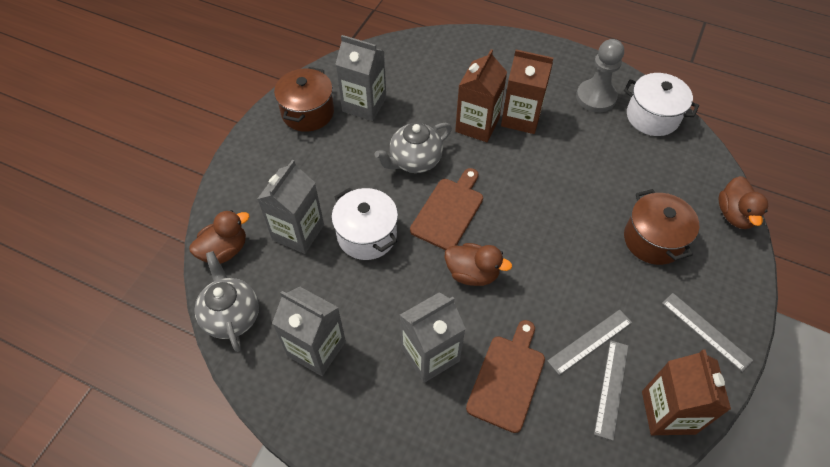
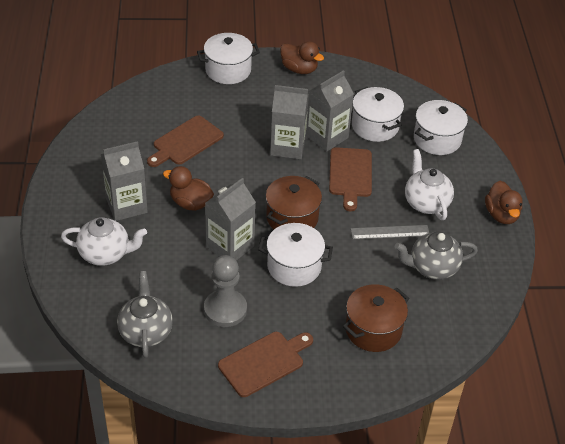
brown carton: [455,49,507,142] [501,50,553,134] [642,349,731,435] = 3 -> none = 0
brown cutting board: [410,168,483,250] [466,320,545,433] = 2 -> [147,116,224,167] [218,332,313,397] [329,147,372,211] = 3
grey ruler: [547,309,632,375] [594,341,628,441] [662,293,753,372] = 3 -> [351,225,429,239] = 1
white pot: [331,188,398,260] [624,73,699,136] = 2 -> [197,33,260,84] [258,223,333,287] [352,87,404,142] [414,100,468,155] = 4
white teapot: none = 0 -> [61,217,147,266] [405,149,454,220] = 2

